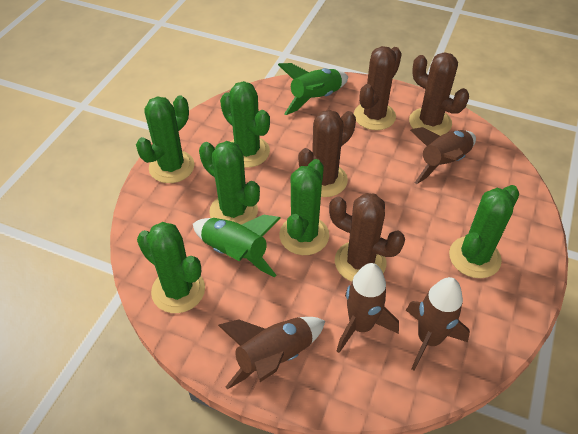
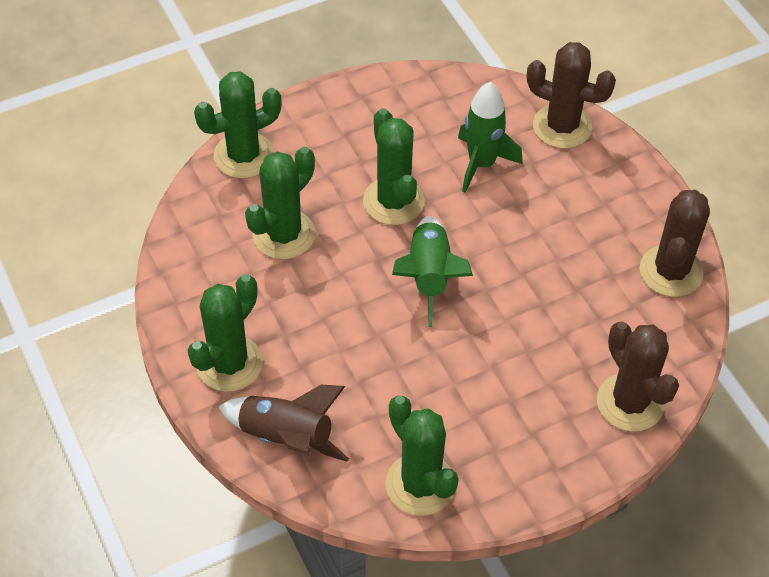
brown cactus: [298,110,356,197] [329,193,405,282] [354,46,402,130] [409,52,469,136] = 4 -> [527,42,616,149] [597,322,679,432] [640,190,710,297] = 3
brown rocket: [218,317,325,389] [337,263,399,353] [406,277,470,371] [410,127,476,184] = 4 -> [218,385,349,462] = 1
green cactus: [136,95,195,183] [137,222,205,313] [199,141,260,225] [220,81,270,168] [279,159,329,255] [449,185,519,278] = 6 -> [187,274,263,392] [194,71,282,179] [245,147,315,259] [363,108,425,225] [385,396,459,516] = 5

